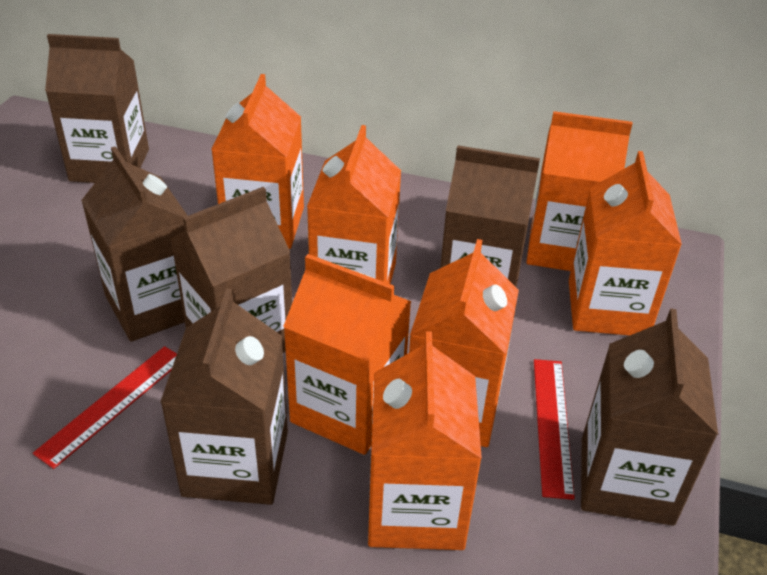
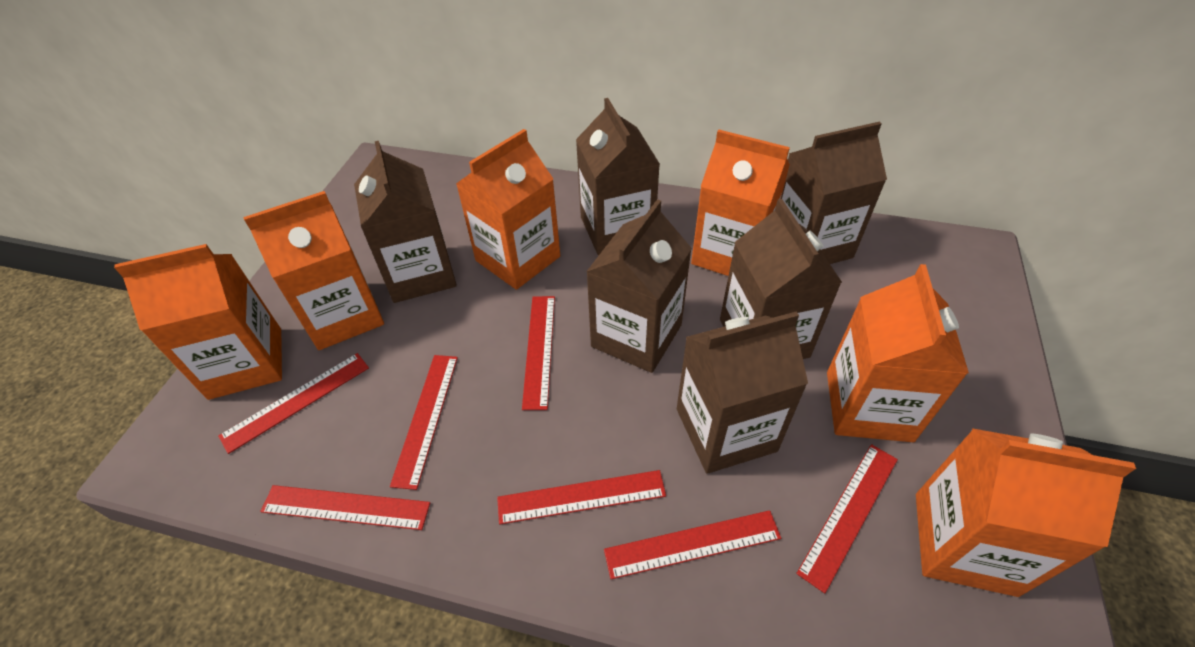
orange carton: [211,74,304,249] [283,254,412,455] [307,125,401,284] [368,331,482,550] [409,239,519,447] [527,111,632,271] [569,151,682,336] = 7 -> [114,244,282,400] [243,191,384,350] [456,129,560,290] [691,129,790,276] [827,264,969,442] [916,428,1136,597] = 6
red ruler: [33,346,177,469] [534,359,575,500] = 2 -> [218,353,369,454] [260,485,430,530] [390,355,458,490] [497,470,666,524] [522,296,555,410] [604,510,781,579] [796,444,898,593] = 7

